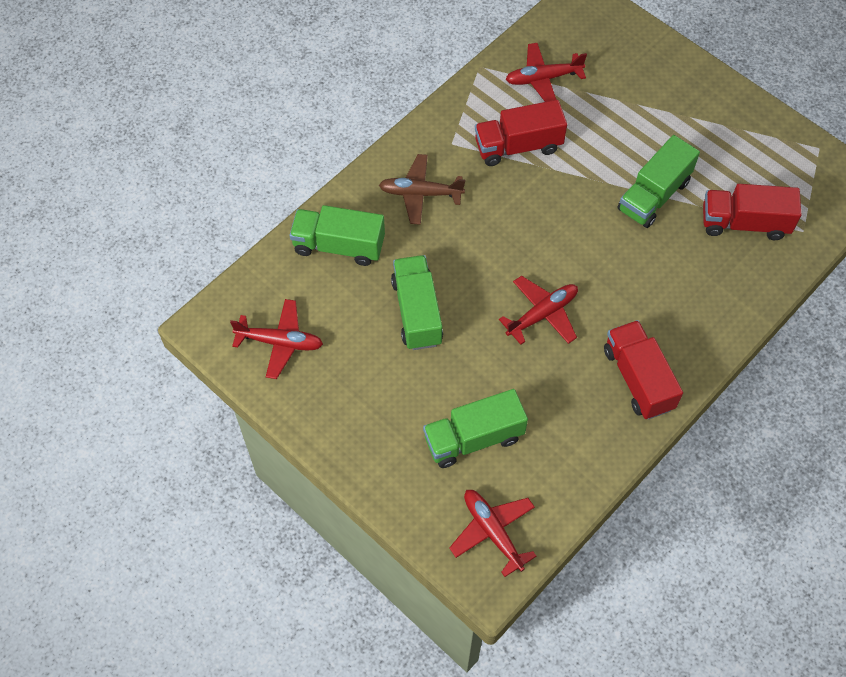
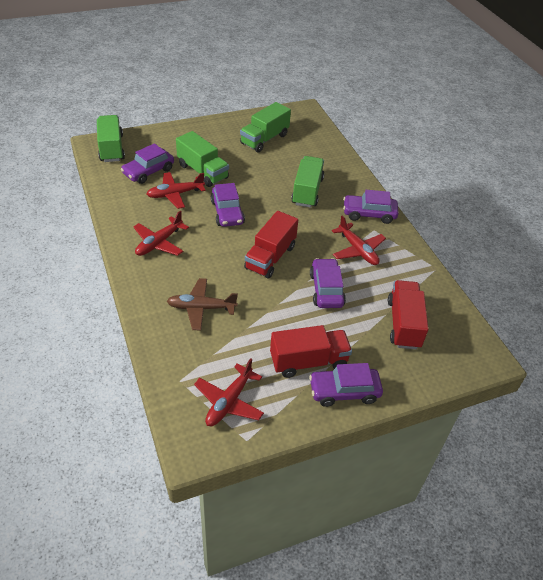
purple car: none = 0 -> [121,143,174,184] [211,183,245,227] [309,363,383,407] [310,258,346,308] [343,190,399,224] = 5

